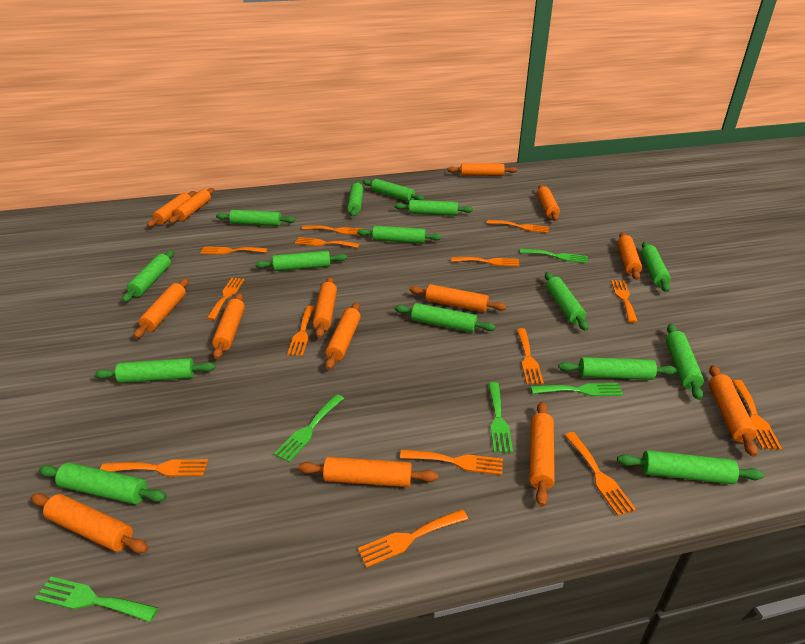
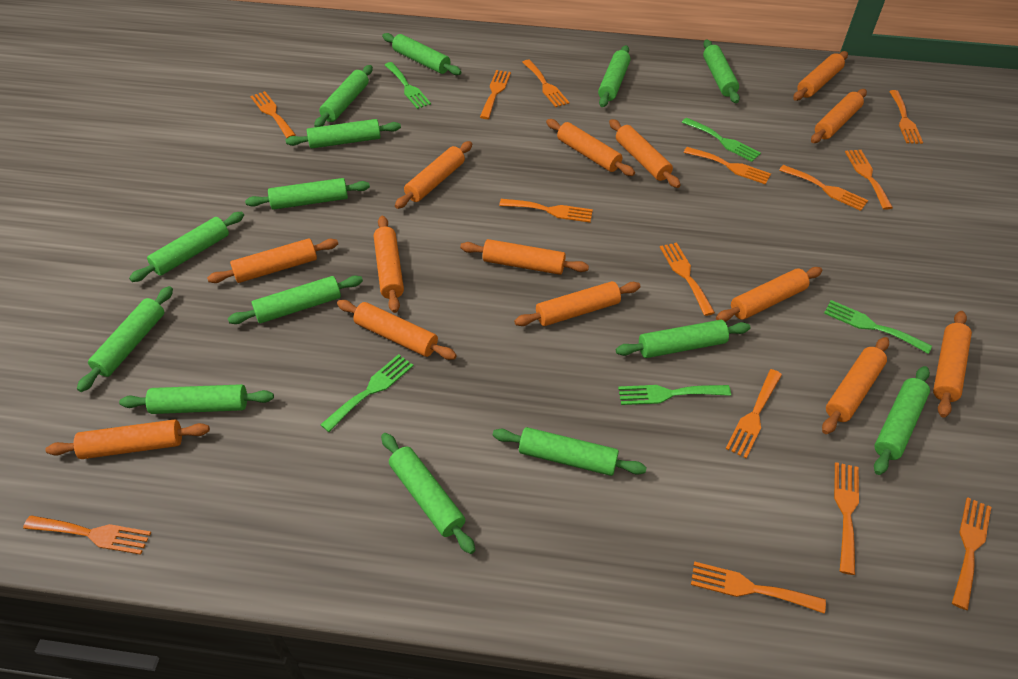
green rolling pin: [39,463,167,504] [94,358,215,383] [122,250,174,302] [216,210,295,226] [255,251,347,271] [347,181,363,217] [357,226,442,244] [363,179,425,202] [394,200,473,216] [395,303,496,333] [545,272,589,331] [558,357,677,380] [617,450,764,484] [641,242,671,292] [666,324,704,400] = 15 -> [77,286,173,392] [119,384,274,414] [129,212,244,282] [228,276,363,324] [245,178,370,210] [286,119,401,148] [314,65,373,127] [381,433,475,554] [382,33,462,75] [492,427,647,476] [598,45,630,107] [616,320,750,358] [703,39,740,103] [874,366,930,475] = 14

